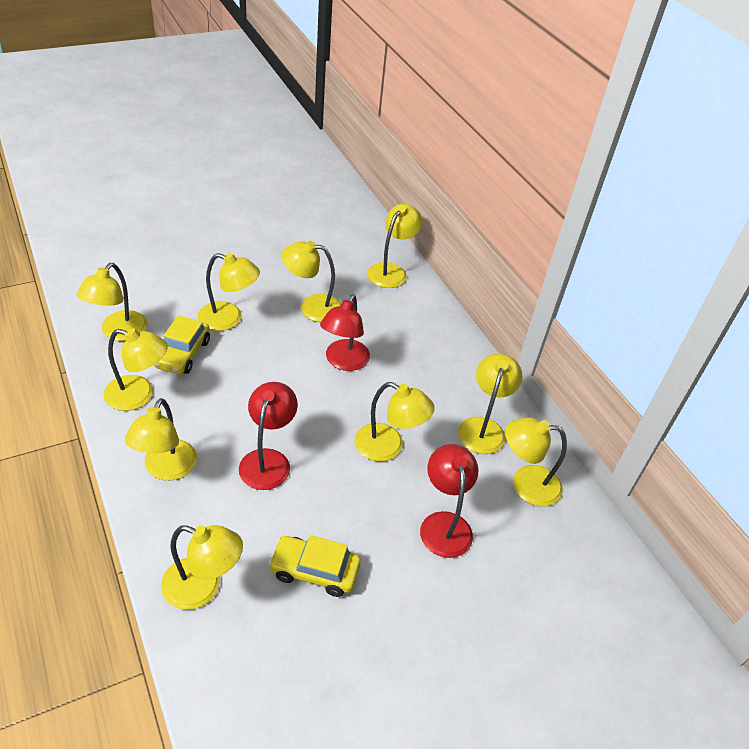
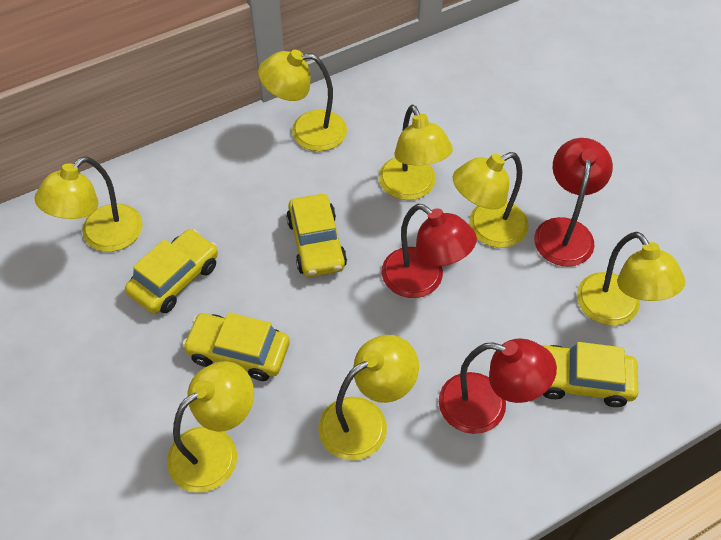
yellow car: [154,315,210,374] [269,535,361,597] = 2 -> [125,229,218,314] [182,312,290,381] [286,194,347,277] [542,342,638,407] = 4
yellow lamp: [77,263,148,341] [103,328,168,411] [125,398,197,481] [161,525,243,610] [198,253,260,331] [281,241,341,322] [355,382,435,462] [367,204,423,288] [458,354,523,454] [505,417,567,507] = 10 -> [34,157,143,252] [167,361,254,493] [258,50,347,151] [318,335,419,460] [379,105,453,200] [453,152,528,248] [577,232,685,326] = 7

